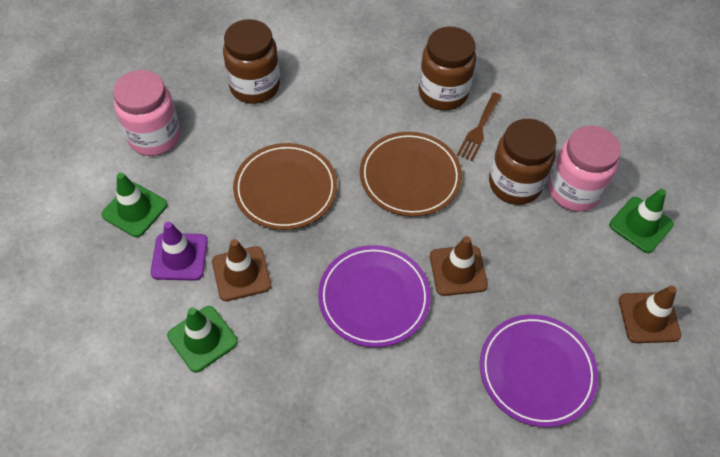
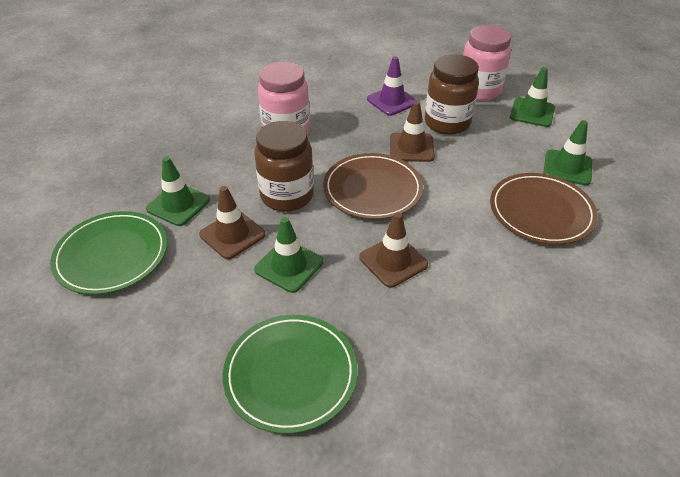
brown fork: [457,92,502,161] = 1 -> none = 0
brown jar: [223,19,280,104] [418,26,476,111] [489,119,557,205] = 3 -> [255,121,314,212] [425,54,479,135] = 2
green plate: none = 0 -> [50,211,167,295] [223,315,358,434] = 2
green traffic cone: [101,173,167,237] [167,306,238,373] [609,189,674,253] = 3 -> [146,156,210,226] [254,217,323,293] [510,67,555,127] [543,120,592,185] = 4
purple plate: [318,245,431,347] [480,314,598,427] = 2 -> none = 0

